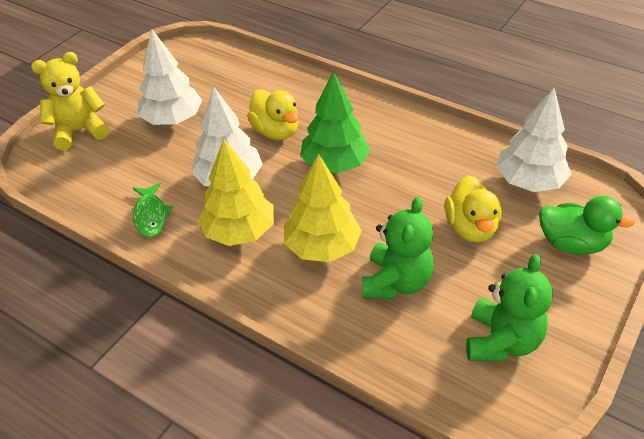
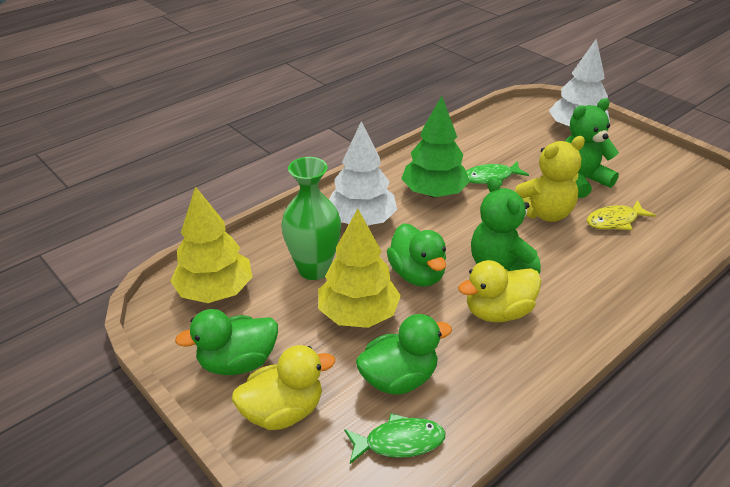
green duck: [539,196,635,255] = 1 -> [175,309,278,375] [356,314,452,395] [387,223,446,287] = 3
green fish: [133,183,173,237] = 1 -> [344,413,445,464] [466,161,529,186] = 2
green vase: none = 0 -> [281,157,341,280] = 1
white tree: [138,29,203,125] [191,86,263,187] [496,88,571,192] = 3 -> [329,121,397,225] [549,38,610,126] = 2
yellow fish: none = 0 -> [587,200,656,230] = 1

